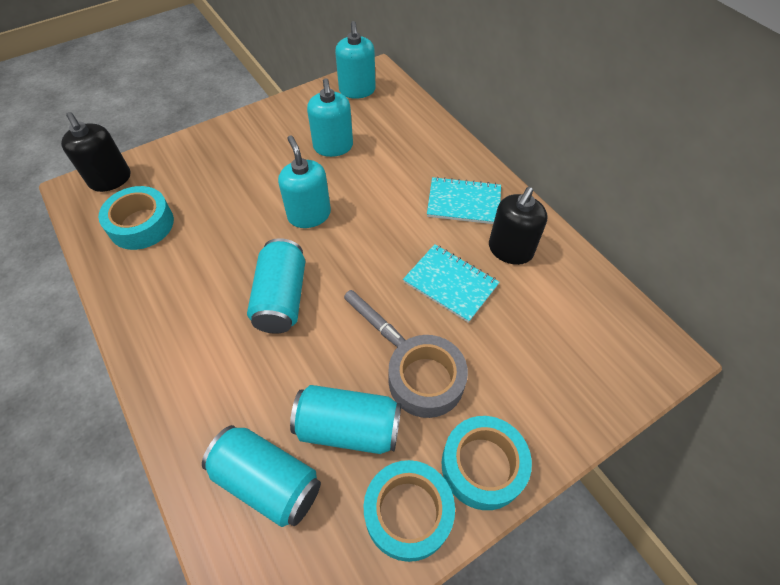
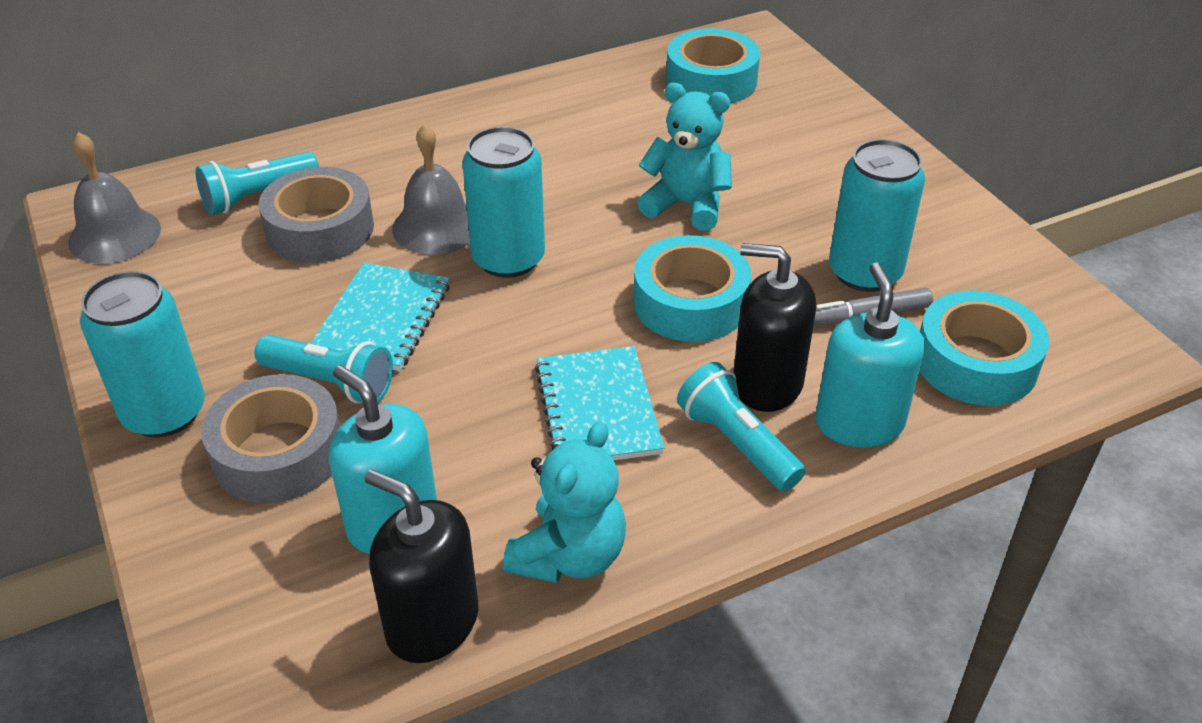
grey bell: none = 0 -> [68,132,161,264] [392,124,470,255] = 2
grey tape: [388,335,468,418] = 1 -> [201,374,340,503] [259,167,374,263] = 2
turquoise flashlight: none = 0 -> [195,152,319,215] [255,335,393,404] [677,362,805,492] = 3
turquoise soap dispenser: [278,136,331,228] [307,78,353,157] [335,21,376,99] = 3 -> [329,365,437,554] [815,262,925,447] = 2
turquoise teddy bear: none = 0 -> [503,421,626,583] [637,83,732,231] = 2

